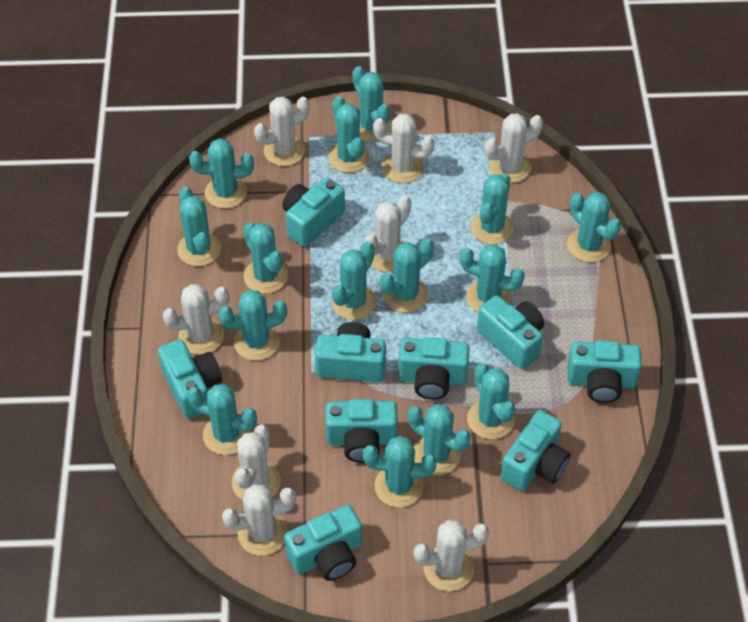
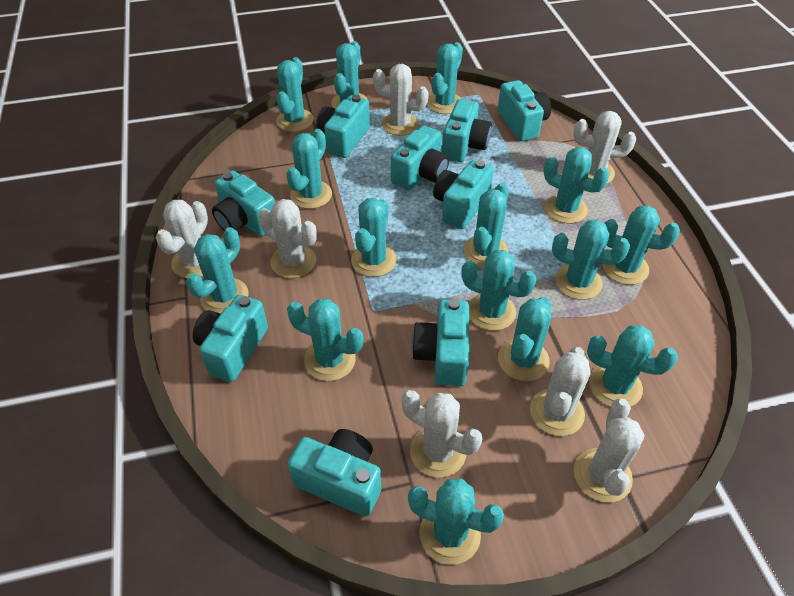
white cactus: [163,284,229,355] [222,484,296,556] [232,425,281,500] [254,97,310,166] [364,196,411,272] [373,114,434,183] [414,520,489,591] [485,113,543,183] = 8 -> [156,200,208,278] [258,199,317,278] [373,64,429,136] [402,390,483,478] [530,347,591,436] [573,111,636,184] [574,399,645,502] = 7

